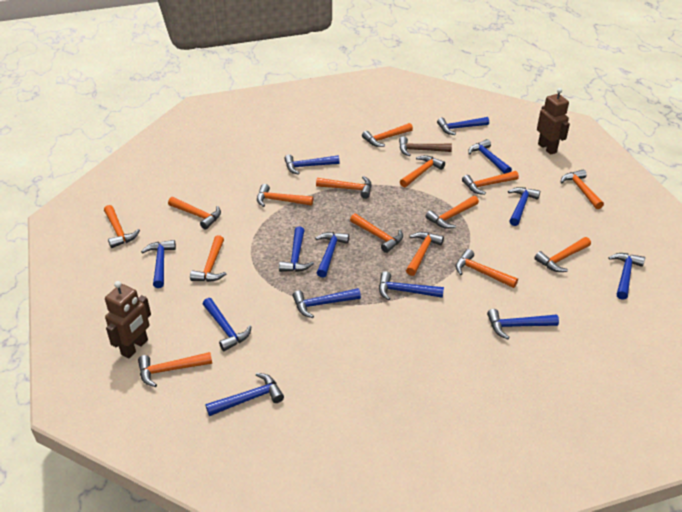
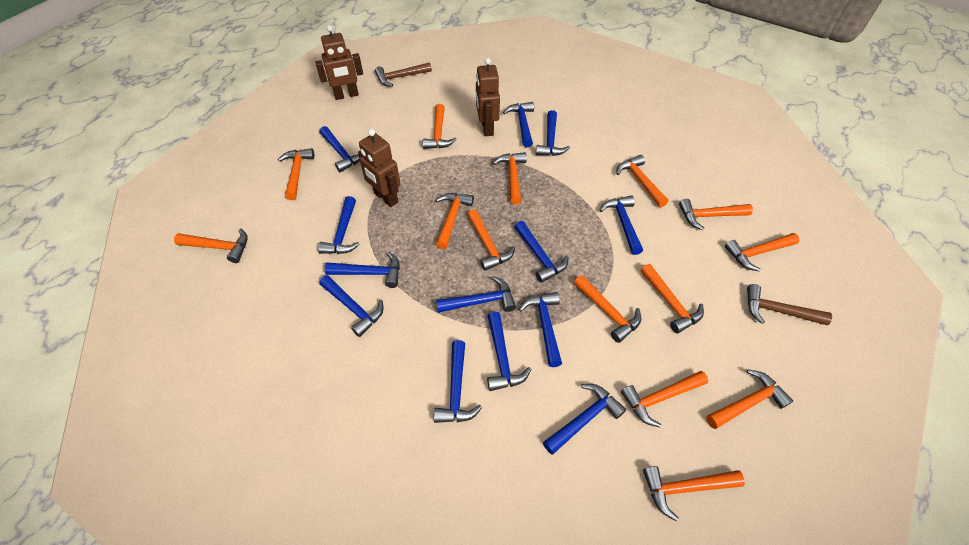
brown hammer: [399,136,452,156] = 1 -> [375,62,432,87] [747,284,832,325] = 2
brown robot: [105,281,151,358] [537,88,570,155] = 2 -> [315,25,363,100] [358,129,401,207] [476,58,500,136] = 3
orange hammer: [104,205,140,248] [138,352,212,387] [168,197,221,230] [190,235,226,282] [257,184,313,207] [316,176,371,199] [350,213,403,253] [362,123,413,147] [400,155,445,187] [406,232,444,276] [426,196,479,229] [456,249,518,288] [462,171,519,195] [534,237,591,272] [561,169,604,209] = 15 -> [174,228,248,263] [278,148,314,200] [423,104,457,149] [436,193,474,249] [467,210,515,271] [492,152,527,204] [574,275,641,343] [616,155,668,207] [621,371,709,427] [640,264,704,333] [643,466,745,521] [679,199,753,230] [706,370,793,429] [725,233,799,271] = 14

